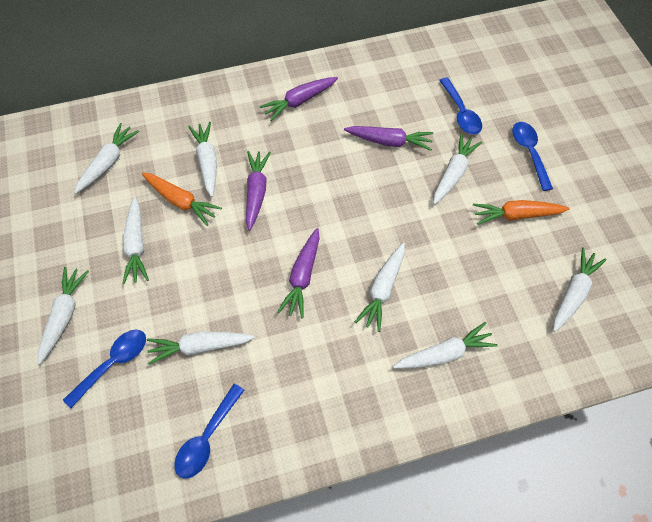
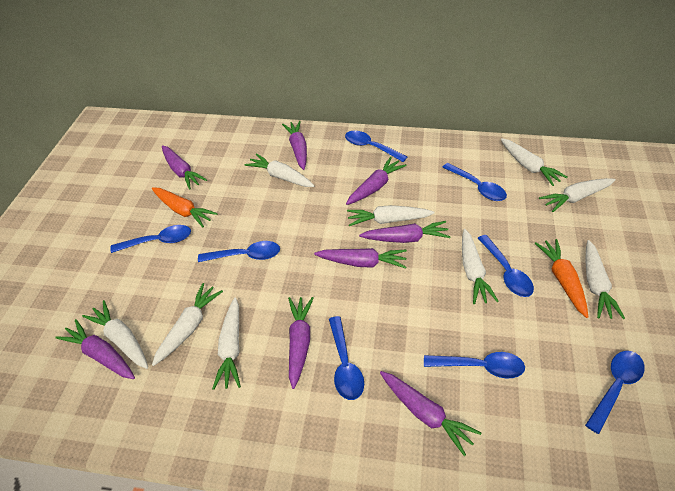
blue spoon: [63,330,146,408] [175,384,244,479] [439,77,482,135] [512,122,553,191] = 4 -> [110,225,191,253] [198,241,280,262] [329,316,364,400] [345,131,407,162] [424,352,525,378] [442,163,507,201] [478,235,534,297] [585,351,644,434] = 8
purple carrot: [246,151,271,230] [260,77,338,121] [277,228,320,318] [344,126,434,151] = 4 -> [55,319,135,379] [162,145,207,190] [282,121,307,170] [288,297,314,389] [314,248,407,269] [346,157,407,205] [359,221,451,243] [380,371,481,456] = 8

